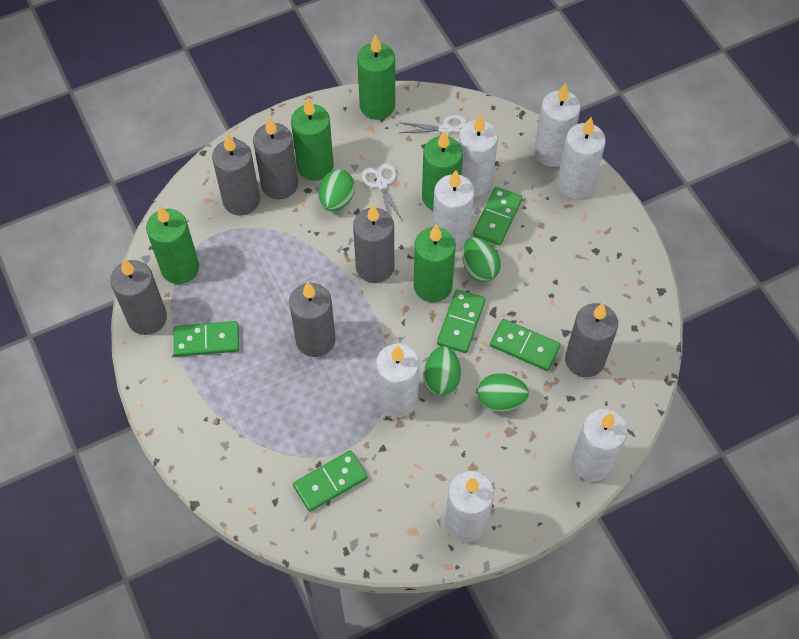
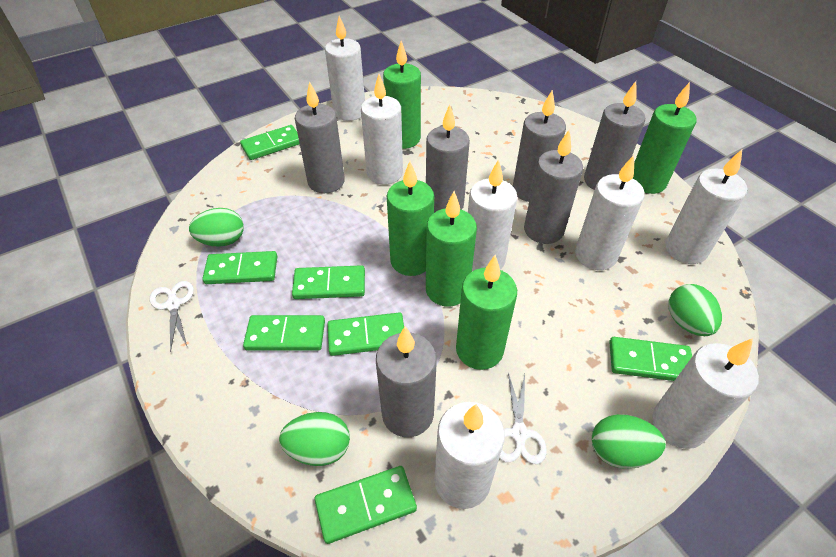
green domino: [174,321,239,357] [293,450,368,512] [437,289,485,353] [473,187,523,246] [490,319,561,371] = 5 -> [202,251,277,284] [240,125,300,160] [243,315,325,351] [292,265,365,299] [315,466,417,544] [327,312,404,356] [609,337,692,381] = 7

